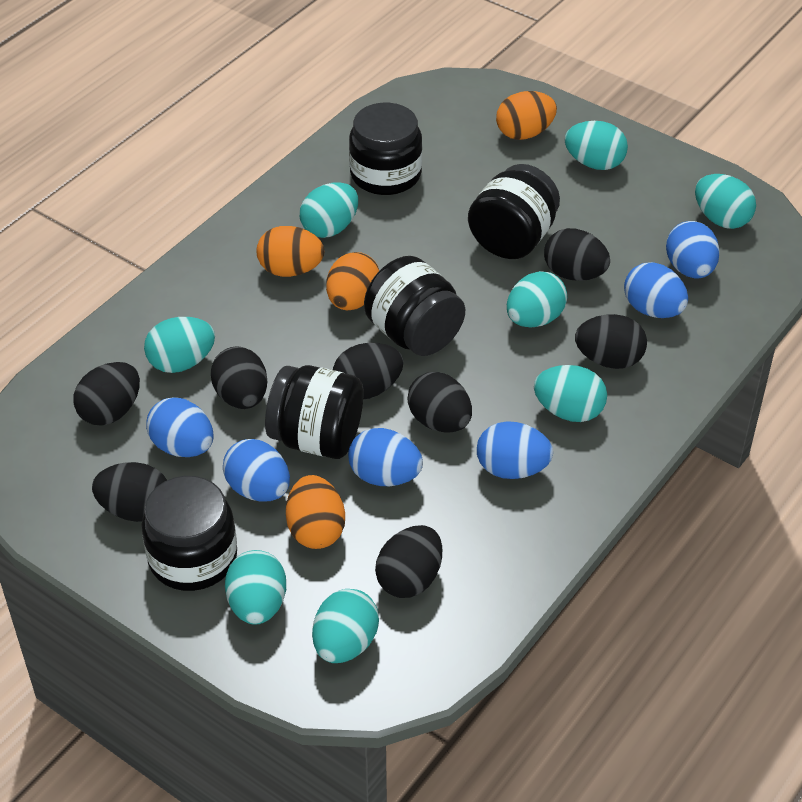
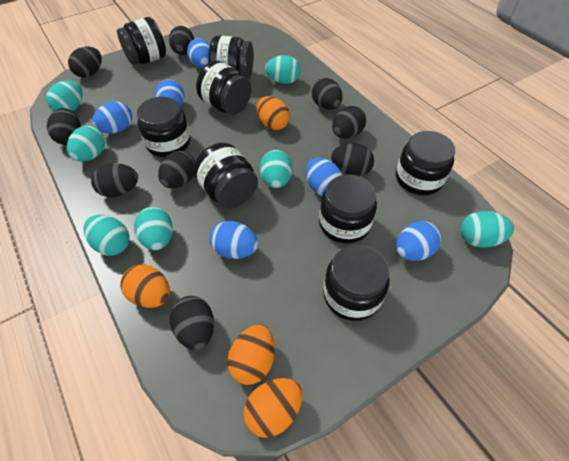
black egg: [74,362,140,426] [92,462,167,522] [211,346,267,409] [333,343,404,399] [375,525,442,598] [407,372,472,432] [544,228,610,281] [575,314,647,369] = 8 -> [47,108,81,145] [68,47,102,78] [91,163,138,197] [158,151,195,188] [169,26,194,55] [170,296,214,350] [312,78,342,110] [331,143,374,176] [332,106,366,139] = 9
black jar: [141,476,237,591] [265,365,364,459] [349,103,422,195] [364,256,465,356] [468,164,560,259] = 5 -> [117,17,166,65] [137,97,191,157] [193,143,258,209] [196,61,251,114] [209,35,254,79] [319,175,377,244] [323,245,389,321] [396,131,455,195] = 8
turquoise egg: [144,317,215,373] [225,550,286,625] [300,182,358,238] [312,589,379,663] [507,271,567,328] [534,365,607,422] [565,121,628,170] [695,174,756,229] = 8 -> [46,80,83,111] [67,126,105,162] [83,215,130,256] [134,207,173,251] [260,150,292,188] [265,55,301,84] [461,211,514,247] = 7

